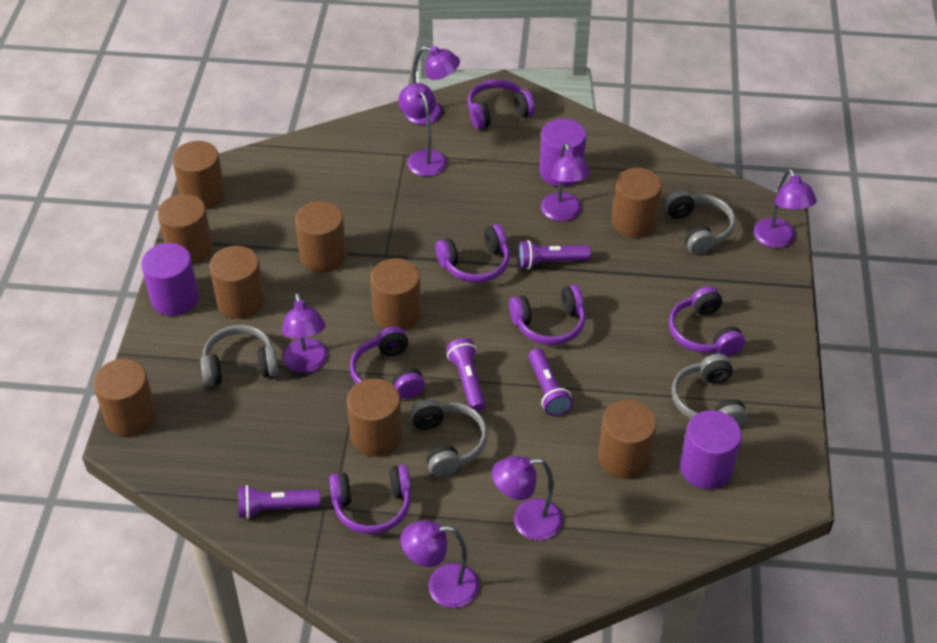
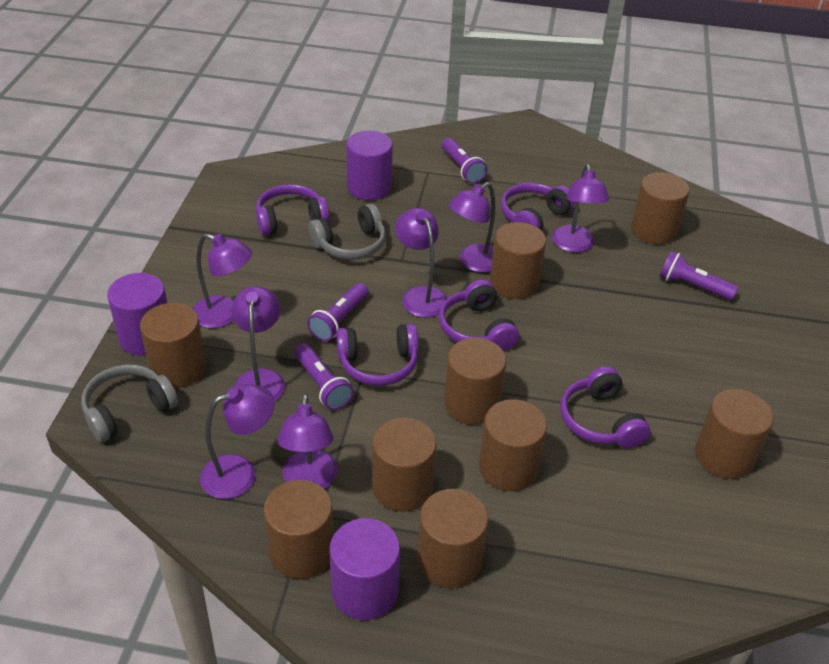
grey headphones: [200,325,278,386] [410,399,488,477] [665,191,736,255] [672,354,747,426] = 4 -> [81,364,178,443] [309,204,386,260] = 2
purple headphones: [329,464,411,534] [350,326,425,399] [435,224,510,283] [468,79,535,129] [509,285,586,345] [669,286,745,356] = 6 -> [256,184,329,236] [336,323,418,386] [439,279,519,351] [501,183,575,231] [561,366,651,449] = 5

